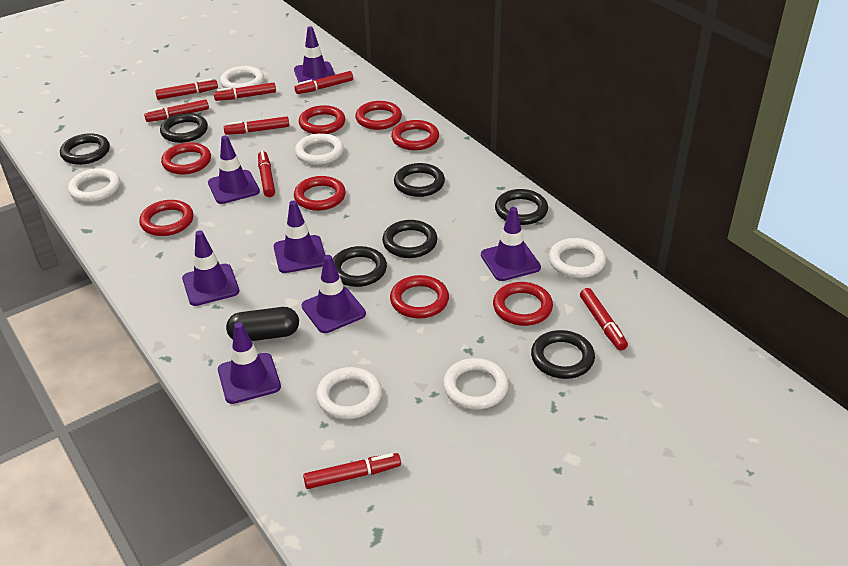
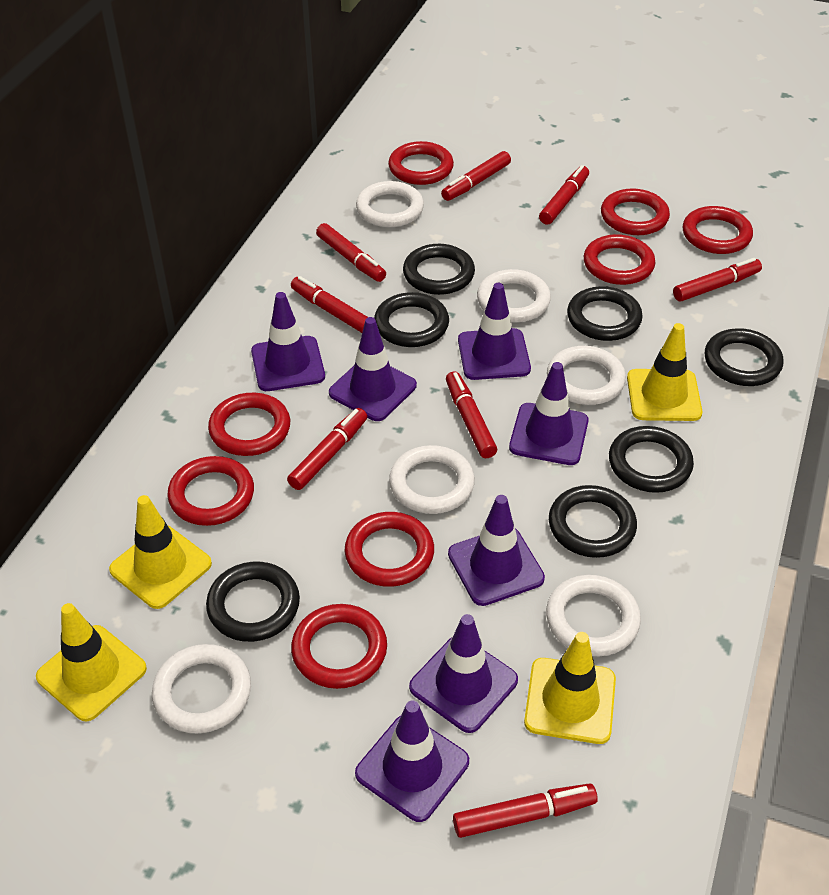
black capsule: [226,307,299,341] = 1 -> none = 0
yellow traffic cone: none = 0 -> [36,603,147,721] [109,495,212,609] [524,632,616,744] [627,323,702,421] = 4

